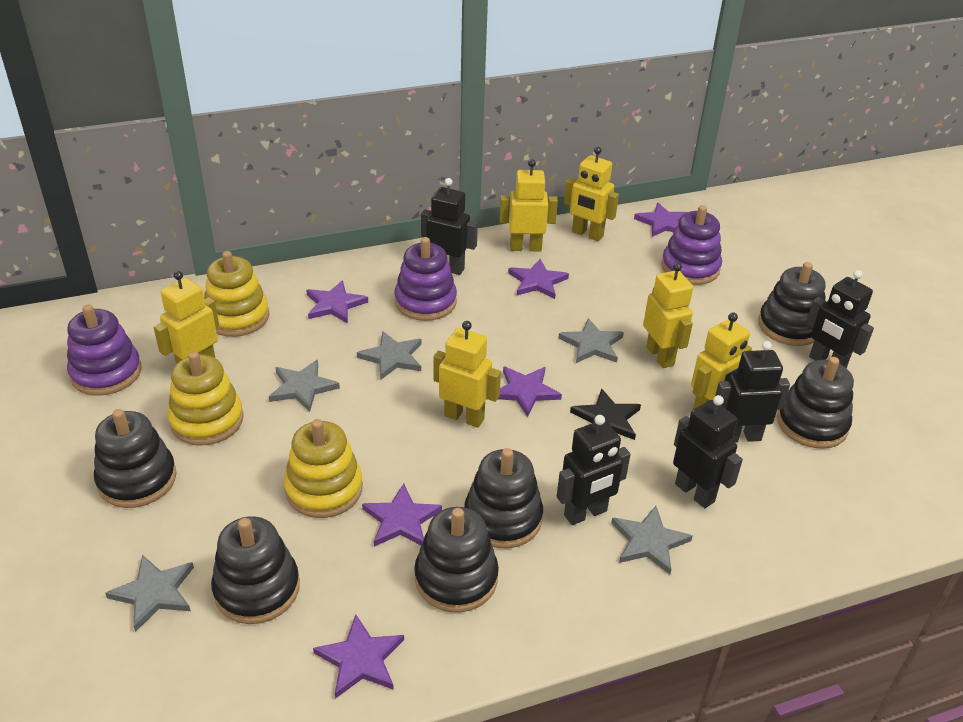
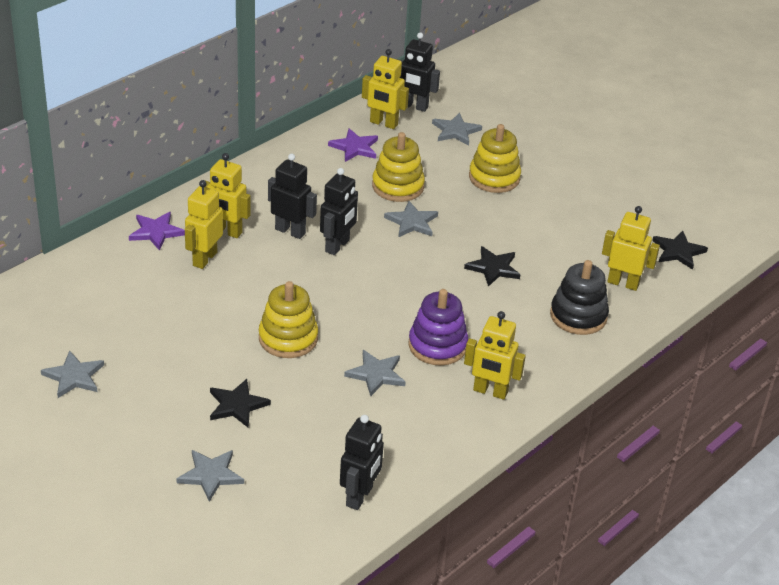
black robot: [421,178,478,275] [557,415,631,525] [673,395,743,508] [715,341,790,442] [806,270,874,368] = 5 -> [268,154,317,239] [320,168,358,255] [340,415,384,510] [397,32,440,112] = 4
black stacking toy: [94,409,177,508] [211,516,300,624] [414,507,499,613] [464,448,543,548] [758,262,826,346] [777,357,854,449] = 6 -> [550,260,609,335] = 1
black star: [570,389,641,440] = 1 -> [210,379,271,428] [464,246,520,287] [652,231,708,270] = 3
purple stacking toy: [67,305,142,395] [395,237,457,321] [661,205,722,285] = 3 -> [409,289,468,366] = 1
purple star: [306,280,368,324] [313,615,404,699] [362,484,442,547] [498,366,562,417] [508,259,569,299] [634,203,688,237] = 6 -> [129,212,185,251] [328,128,378,162] = 2
yellow robot: [154,271,219,364] [434,321,501,428] [500,159,558,252] [564,147,619,241] [643,263,693,368] [691,312,752,409] = 6 -> [185,180,223,269] [205,153,251,238] [362,49,409,129] [464,311,526,400] [602,206,660,291] = 5

